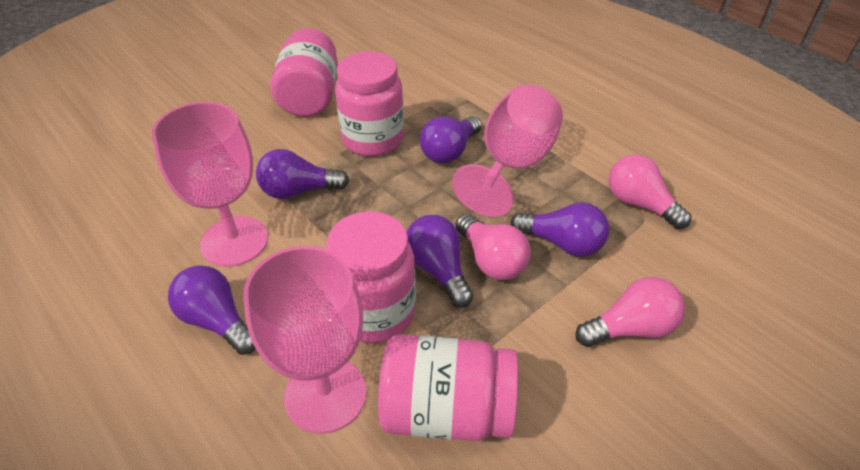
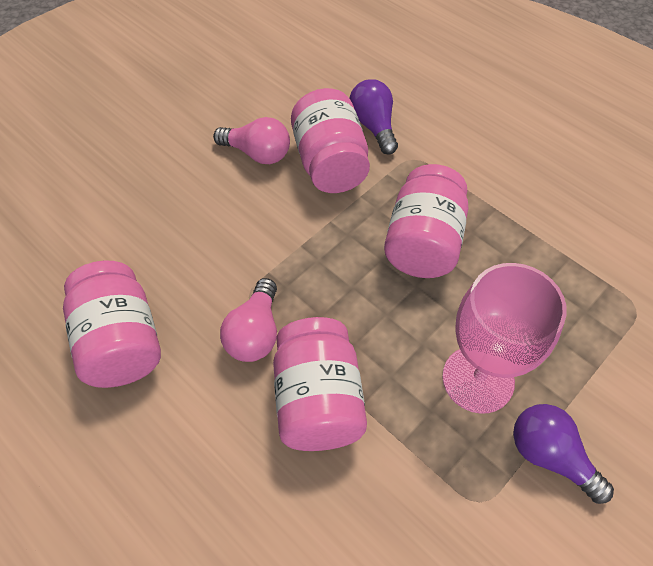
pink goblet: [151,102,268,267] [243,246,366,434] [452,84,563,217] = 3 -> [442,263,567,414] = 1
pink light bulb: [456,214,531,280] [576,277,685,347] [609,154,691,229] = 3 -> [213,117,290,164] [220,278,277,362] = 2
purple light bulb: [168,265,256,355] [256,149,349,199] [407,215,473,308] [420,116,482,163] [510,202,609,257] = 5 -> [349,79,398,155] [513,404,614,504] = 2

